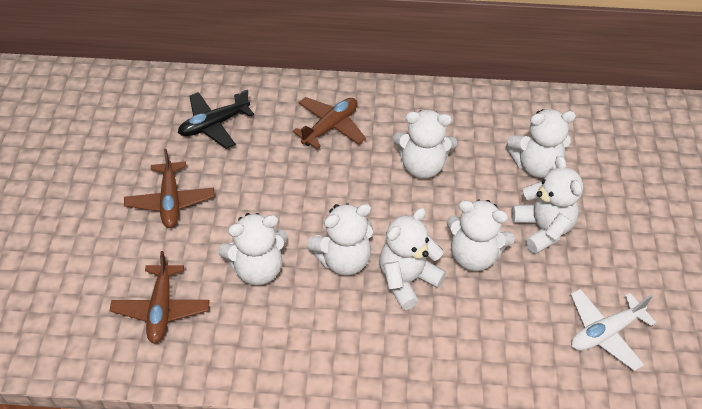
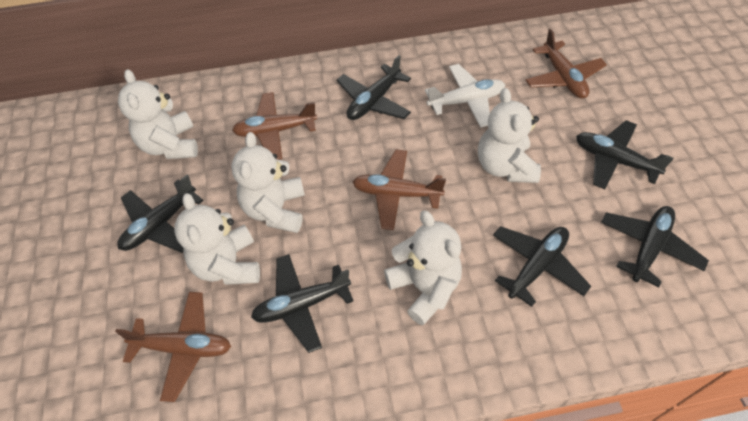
black plane: [178,90,254,149] = 1 -> [117,175,204,253] [251,254,353,353] [336,55,411,120] [493,226,591,307] [576,120,674,189] [601,206,709,288] = 6
brown plane: [110,251,210,344] [124,149,215,228] [293,97,366,149] = 3 -> [115,292,231,402] [232,92,317,160] [353,149,446,230] [526,29,607,99] = 4
white teddy bear: [218,213,288,286] [307,203,373,276] [379,208,446,310] [393,110,457,179] [447,199,515,271] [506,109,576,178] [511,156,583,254] = 7 -> [118,69,198,159] [174,193,260,285] [232,132,305,233] [384,210,462,326] [478,88,541,183] = 5

